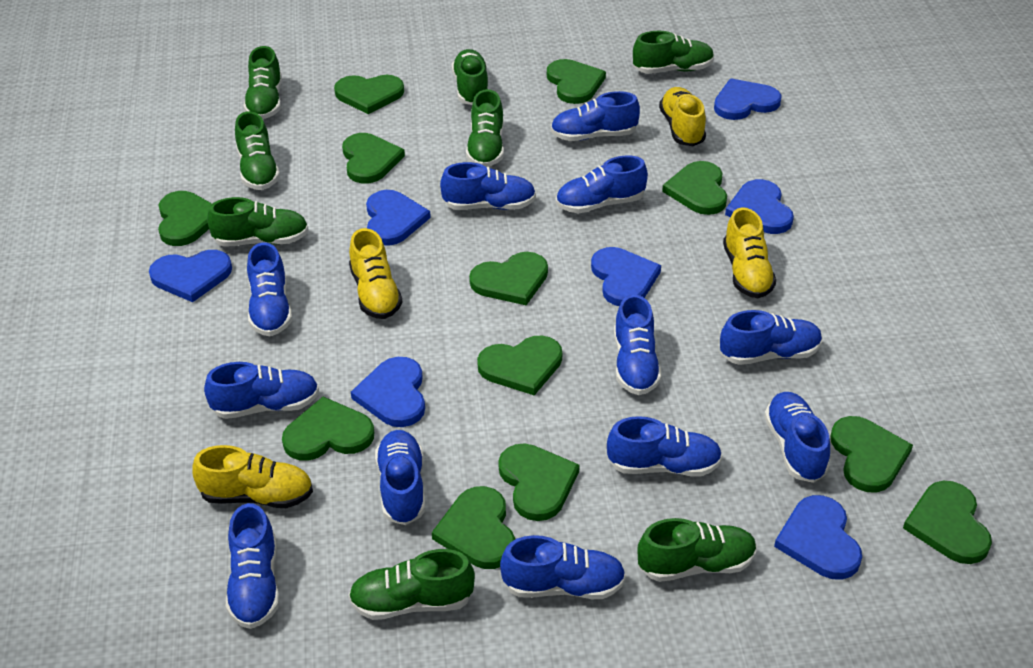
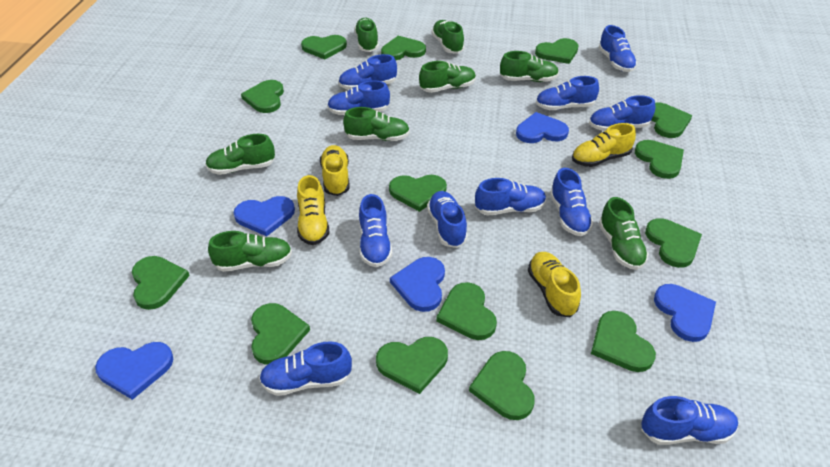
blue heart: [149,250,232,302] [351,357,425,427] [366,190,431,246] [591,247,661,306] [714,78,782,120] [725,179,794,234] [774,495,862,580] = 7 -> [95,342,173,400] [234,196,295,236] [390,257,445,312] [516,112,569,143] [654,284,716,342] = 5
blue shoe: [204,362,319,419] [226,503,280,629] [247,242,292,336] [375,430,425,525] [440,162,536,210] [500,535,626,599] [551,91,640,141] [556,156,648,213] [607,416,723,477] [614,294,662,395] [720,310,823,365] [764,392,830,483] = 12 -> [259,341,352,396] [327,81,390,115] [338,54,397,90] [359,194,393,267] [427,191,468,248] [475,178,547,216] [536,76,599,110] [550,168,593,236] [589,95,655,131] [598,25,637,72] [641,396,738,445] = 11
green heart: [158,191,212,246] [282,397,374,461] [334,75,404,114] [342,133,405,183] [432,486,515,569] [469,252,548,305] [477,335,562,395] [498,443,580,521] [547,59,606,104] [662,161,727,215] [831,416,913,493] [903,481,992,564] = 12 -> [132,256,190,310] [241,80,284,113] [251,303,310,365] [301,35,347,59] [376,337,448,394] [381,36,426,60] [389,175,447,212] [436,282,497,340] [469,351,535,420] [535,38,578,64] [591,311,656,372] [635,140,684,179] [645,218,702,268] [651,102,692,138] = 14

